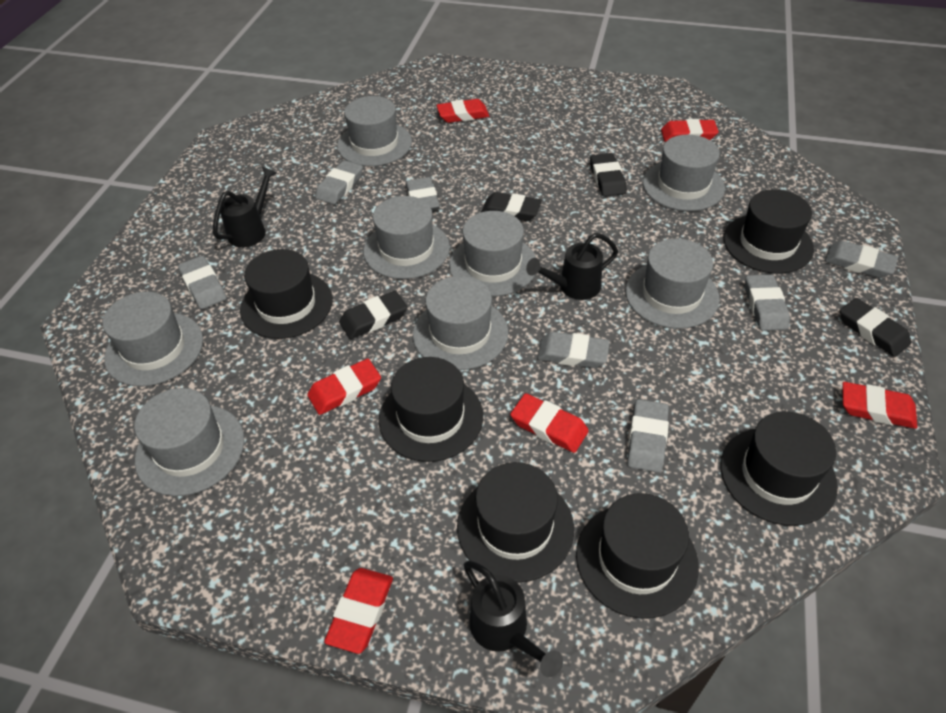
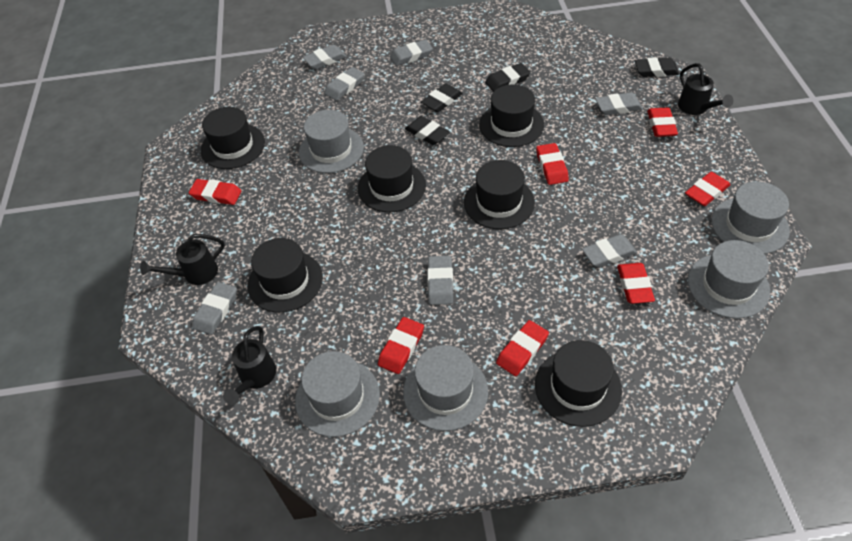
grey hat: [102,292,203,386] [134,388,244,496] [337,96,412,166] [363,196,450,279] [413,276,508,370] [449,211,536,296] [625,239,720,329] [643,135,725,211] = 8 -> [295,351,380,437] [299,110,364,173] [403,345,488,431] [688,240,770,319] [711,181,790,254] = 5
red eraser: [307,359,381,415] [324,568,393,654] [437,99,489,123] [510,393,589,453] [661,119,719,142] [842,382,917,429] = 6 -> [189,179,242,205] [378,317,424,374] [496,320,549,376] [536,143,569,185] [617,263,655,304] [647,107,678,137] [685,172,731,206] = 7

